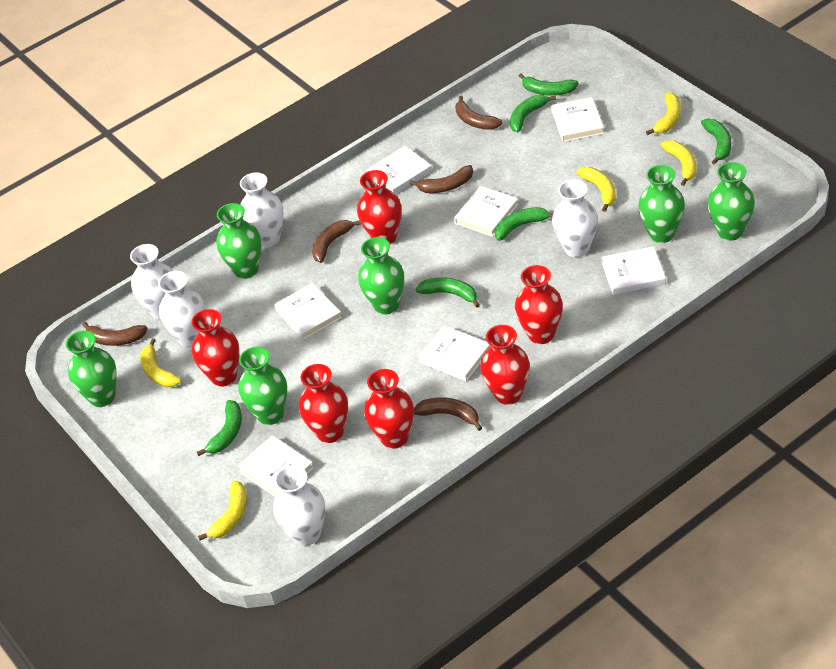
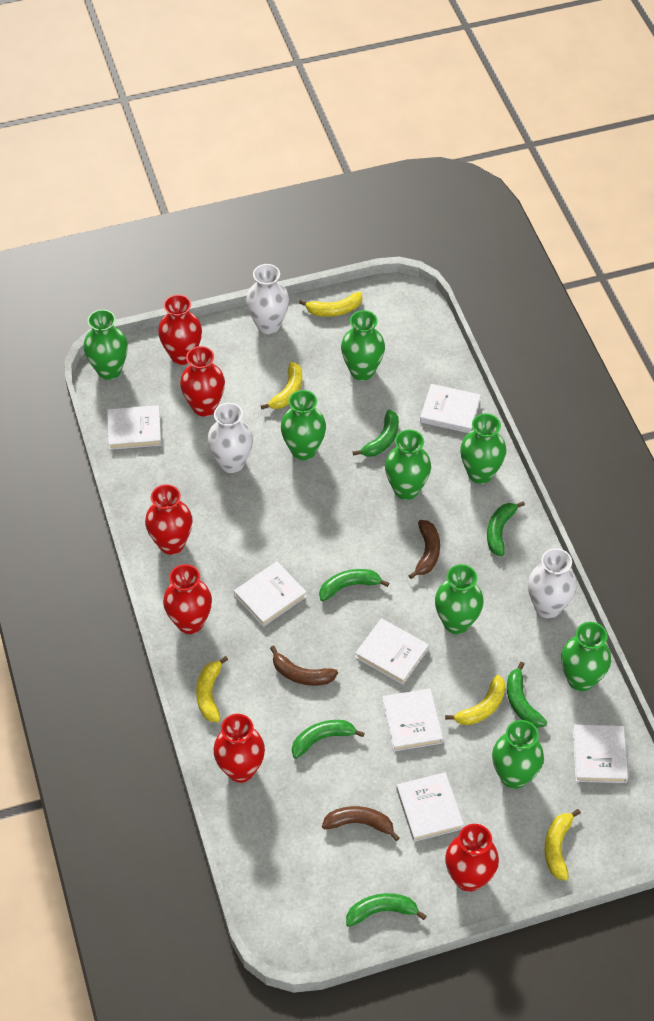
brown banana: [82,322,148,346] [312,220,361,263] [410,165,473,193] [414,397,482,431] [455,96,503,130] = 5 -> [270,645,338,686] [322,806,399,841] [408,520,440,579] = 3
green vase: [66,330,117,407] [216,203,262,279] [238,347,287,425] [358,237,404,315] [638,165,685,243] [708,162,755,241] = 6 -> [83,309,128,380] [281,390,326,460] [341,310,385,381] [385,430,431,500] [435,564,484,634] [460,413,506,484] [492,720,544,789] [561,622,611,692] = 8
white vase: [130,244,173,320] [158,271,206,347] [240,172,283,248] [273,465,325,546] [552,179,598,257] = 5 -> [207,403,253,473] [246,264,289,334] [528,548,577,618] = 3

